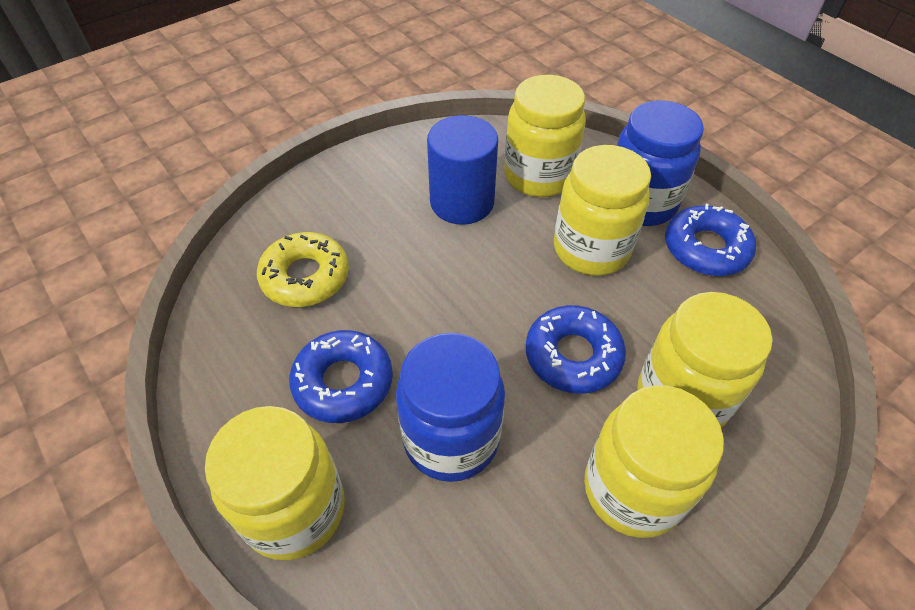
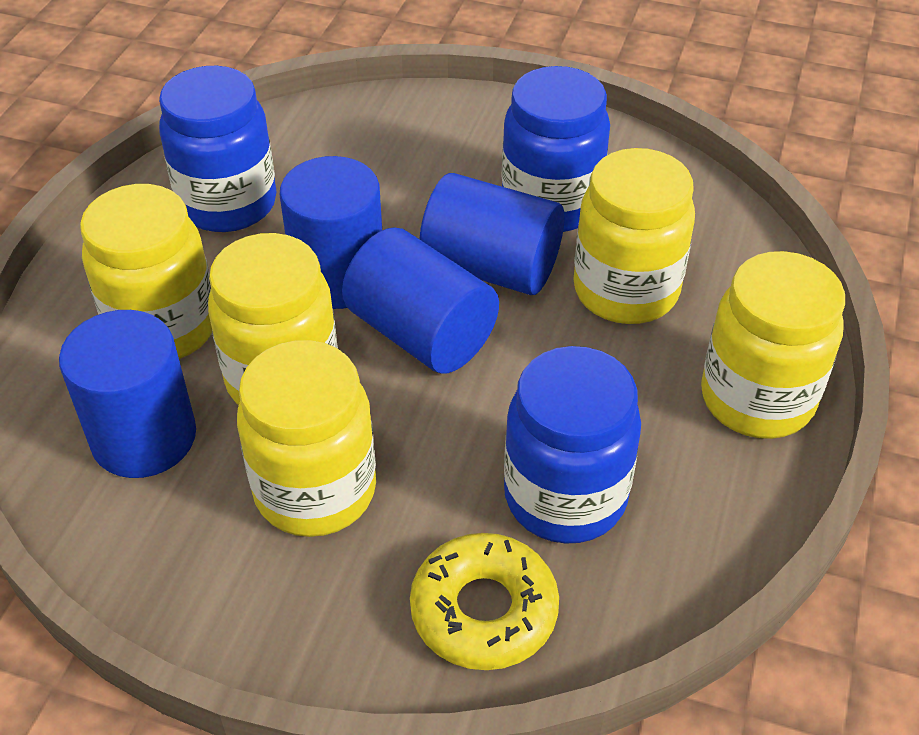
blue cylinder: [427,115,498,225] = 1 -> [59,310,196,478] [280,156,382,309] [342,227,499,374] [420,173,564,295] = 4
blue donut: [289,330,393,423] [526,305,626,394] [665,204,756,276] = 3 -> none = 0
blue jar: [396,333,505,482] [617,100,704,226] = 2 -> [159,66,277,232] [501,66,610,232] [504,346,641,544] = 3

